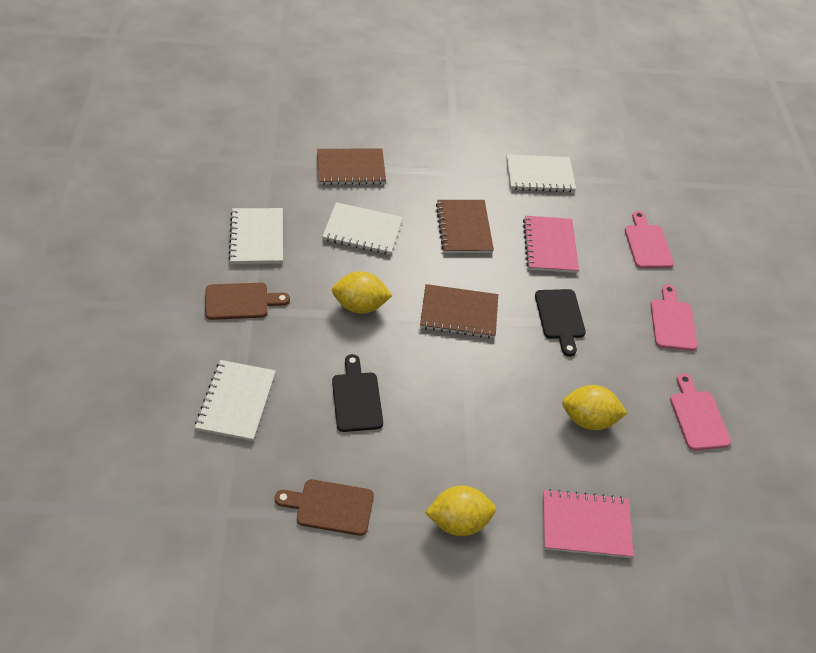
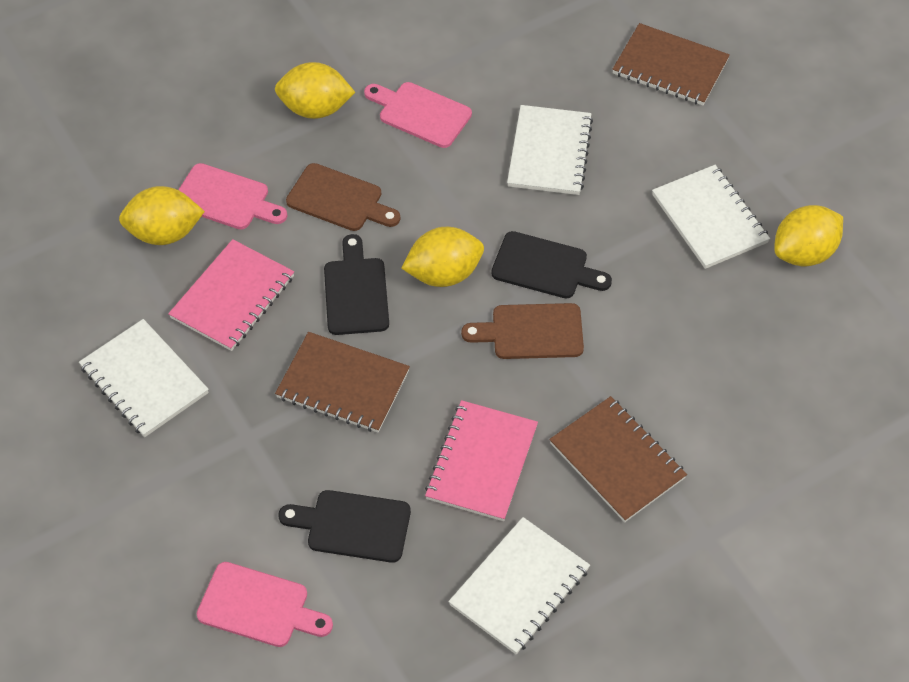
black cutting board: [332,354,383,432] [535,289,586,356] = 2 -> [279,490,411,563] [324,234,389,335] [491,231,612,298] = 3
yellow lemon: [332,271,392,314] [425,486,496,536] [562,385,627,430] = 3 -> [119,186,205,245] [275,62,355,119] [401,227,484,287] [774,205,843,266] = 4

